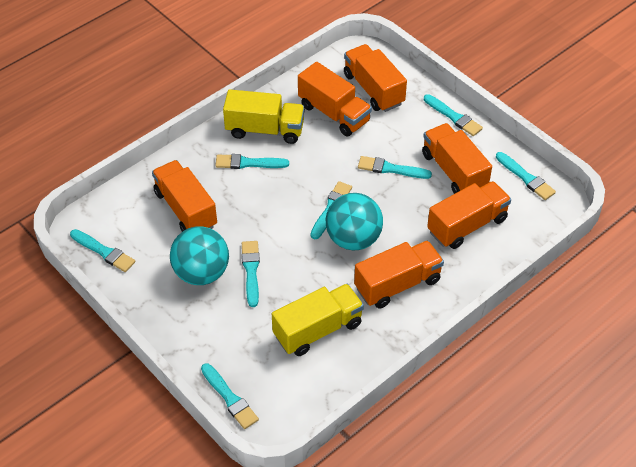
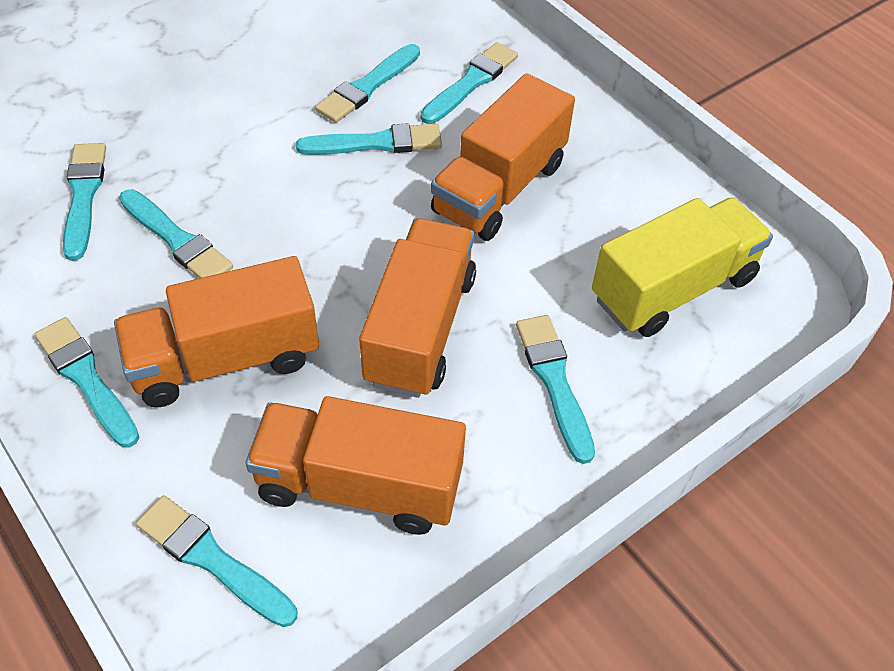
orange truck: [152,160,217,232] [298,62,372,137] [344,44,407,112] [354,241,444,309] [422,123,492,194] [427,181,511,249] = 6 -> [114,256,319,407] [246,396,466,535] [359,218,476,398] [431,73,575,241] = 4
turquoise ball: [170,226,229,285] [326,193,383,250] = 2 -> none = 0
yellow truck: [223,89,305,144] [272,284,364,356] = 2 -> [592,197,773,337] = 1

